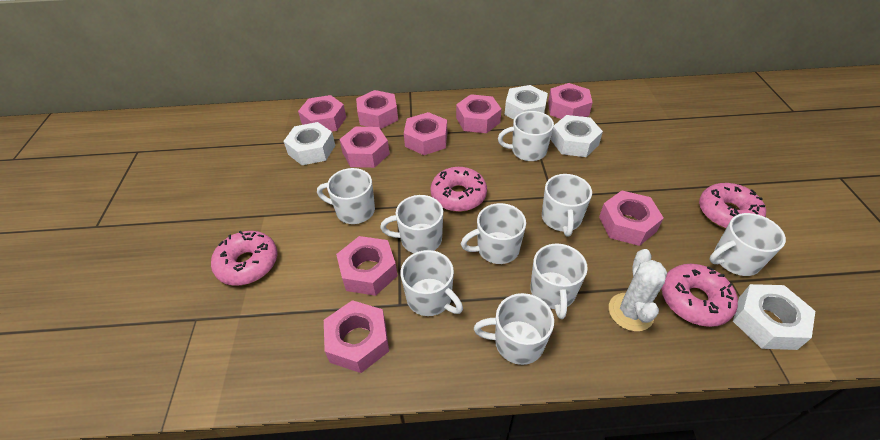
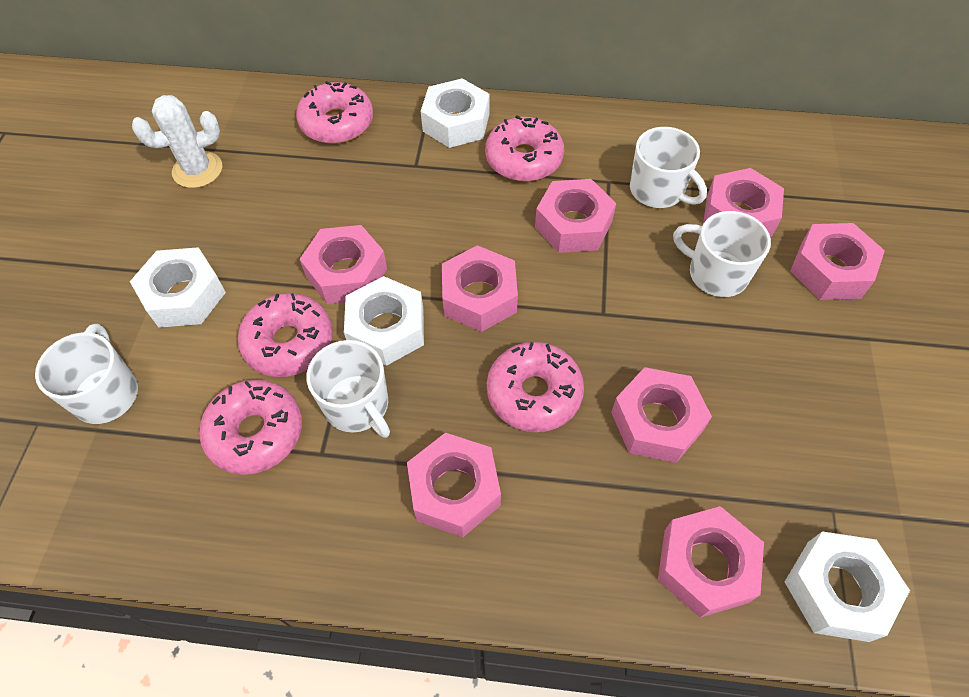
pink donut: [211,231,278,286] [430,167,487,212] [661,264,738,327] [699,183,766,229] = 4 -> [199,380,302,475] [238,293,333,377] [296,81,373,144] [485,115,564,181] [487,342,584,432] = 5
pink nut: [298,95,346,132] [324,300,389,373] [336,236,398,296] [339,127,390,168] [356,90,398,129] [404,112,447,155] [456,94,502,133] [548,83,593,119] [599,191,664,246] = 9 -> [299,225,387,304] [407,433,501,537] [442,245,518,332] [535,179,616,253] [611,367,712,463] [658,506,764,618] [703,168,784,237] [790,223,885,300] = 8
white mug: [317,168,375,224] [380,195,443,253] [401,250,463,316] [461,203,526,264] [474,293,554,365] [498,111,554,161] [530,243,588,319] [542,174,592,237] [709,213,786,276] = 9 -> [35,324,138,424] [307,340,390,438] [630,127,707,208] [673,211,771,297] = 4

